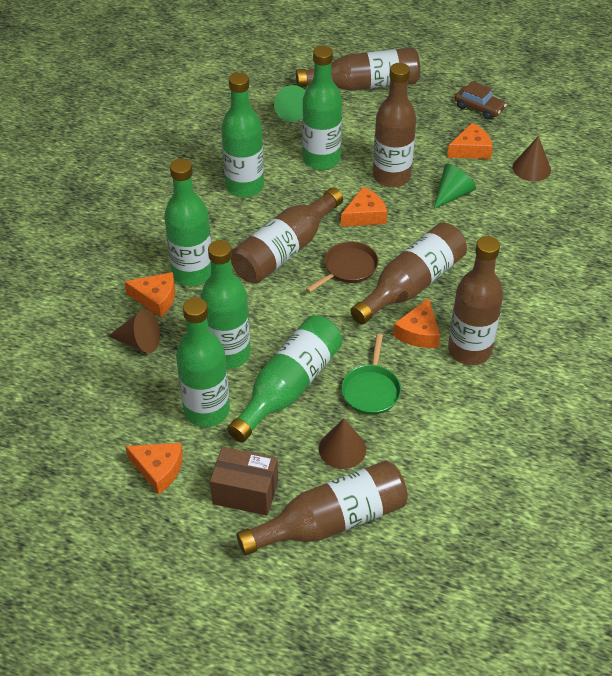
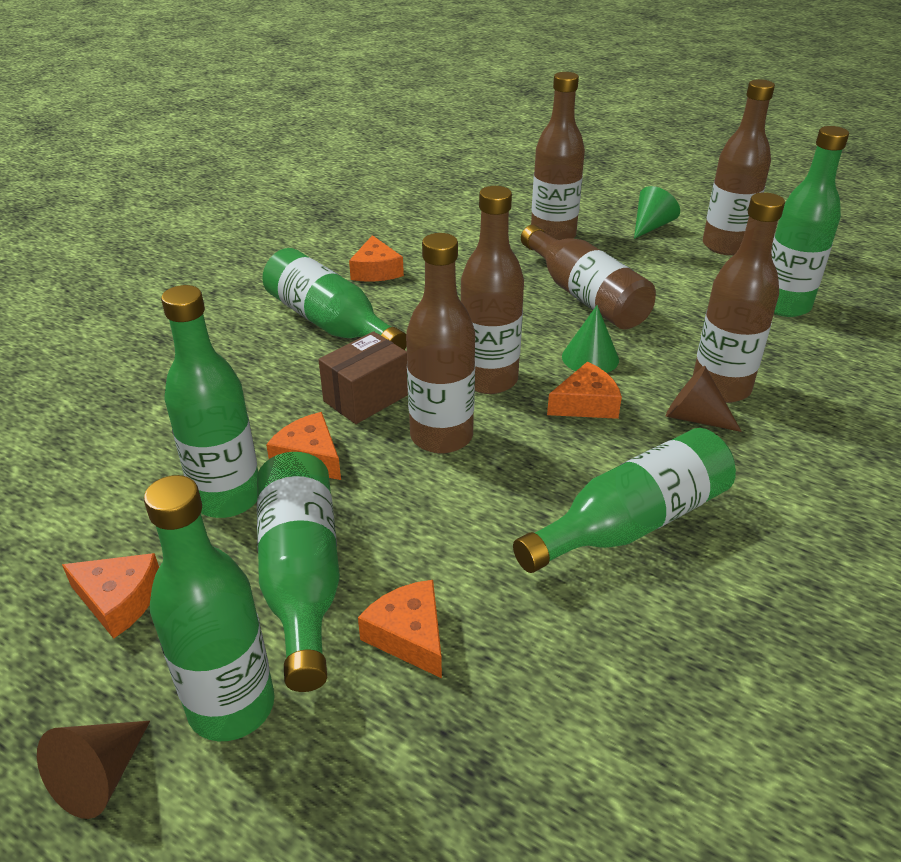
brown car: [455,81,507,120] = 1 -> none = 0
brown cone: [108,309,160,353] [319,419,366,469] [513,136,551,181] = 3 -> [37,721,150,819] [666,366,742,432] = 2
brown pan: [306,241,378,293] = 1 -> none = 0
green pan: [341,334,401,415] = 1 -> none = 0

